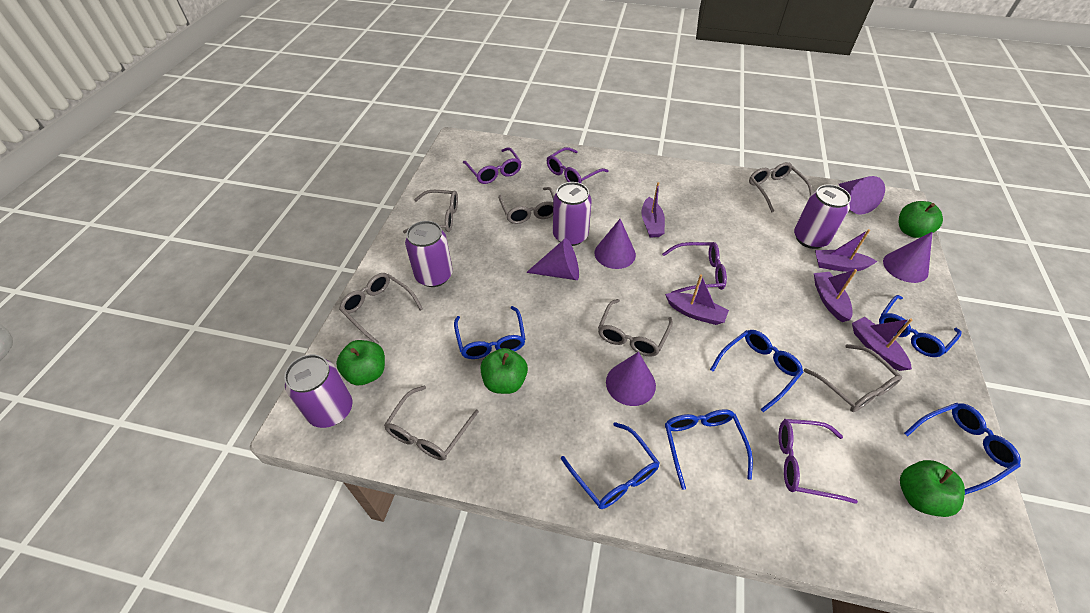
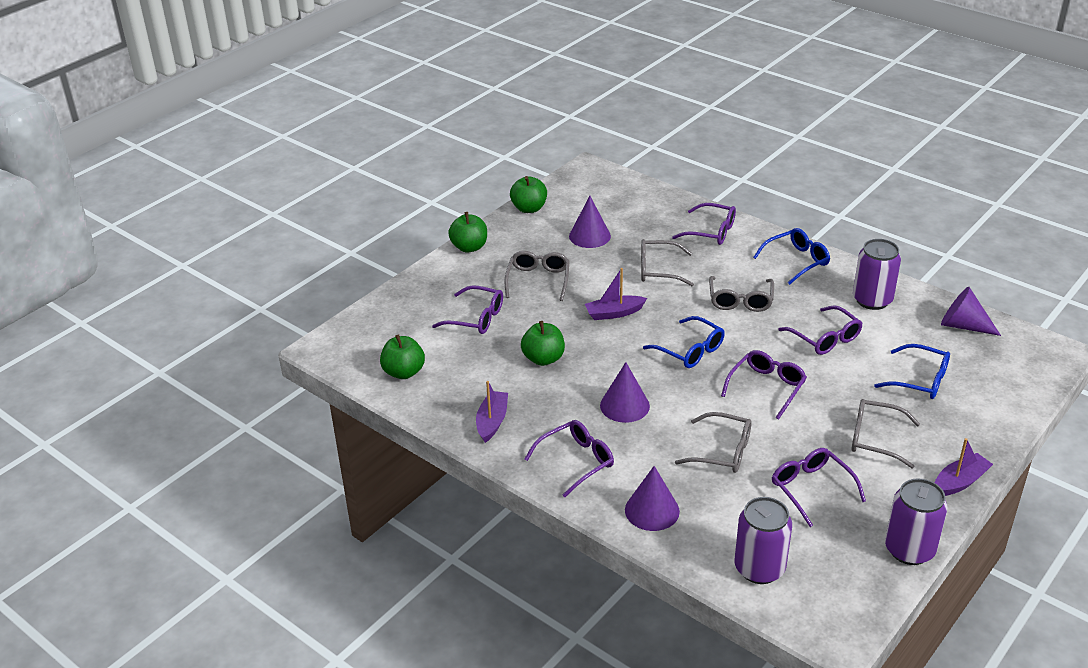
blue glasses: [454,306,526,359] [561,422,660,509] [665,409,753,490] [710,330,803,412] [879,295,962,357] [904,403,1021,495] = 6 -> [643,316,725,368] [753,228,830,285] [874,344,950,399] = 3
grey glasses: [339,273,423,344] [384,385,479,461] [403,190,458,233] [498,187,554,224] [598,299,673,357] [749,162,813,212] [804,344,902,412] = 7 -> [504,251,570,301] [641,239,694,286] [675,412,752,473] [709,276,774,312] [851,399,920,468] = 5
purple boat: [642,182,665,237] [665,274,729,325] [814,269,857,322] [815,229,878,272] [852,317,912,371] = 5 -> [476,381,508,443] [585,268,647,320] [935,438,993,496] = 3
purple can: [284,354,352,428] [405,221,453,287] [553,182,592,246] [794,184,851,249] = 4 -> [734,497,792,584] [853,239,901,310] [885,478,948,565] = 3
purple cone: [526,238,579,280] [595,219,636,269] [606,352,656,406] [839,176,885,215] [883,232,932,283] = 5 -> [569,196,611,248] [600,362,650,423] [625,466,680,531] [941,287,1001,336] = 4
purple glasses: [463,147,522,184] [547,147,609,183] [662,242,727,293] [779,419,858,504] = 4 -> [432,285,503,334] [525,420,614,497] [672,203,736,245] [721,350,807,419] [772,448,866,527] [778,305,863,355] = 6

